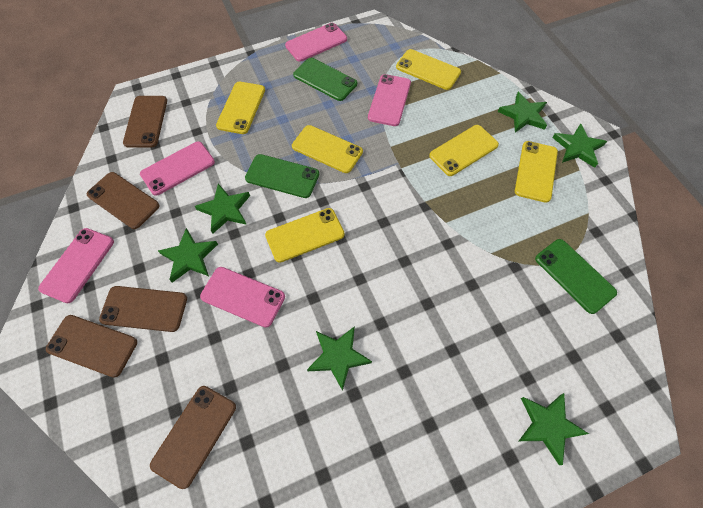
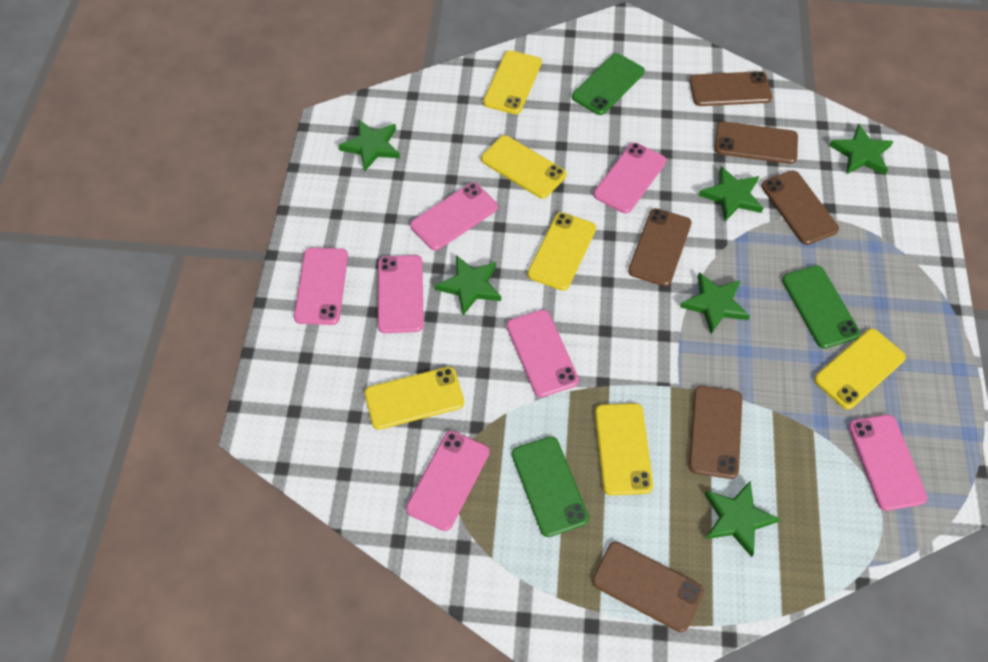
brown phone: [46,315,137,378] [87,172,160,229] [99,286,187,332] [123,96,167,148] [150,386,236,489] = 5 -> [592,542,704,632] [628,208,692,286] [689,71,772,106] [689,386,742,479] [715,121,798,164] [761,170,839,245] = 6
pink phone: [38,228,114,303] [140,141,215,196] [200,267,285,328] [285,23,347,62] [368,74,411,126] = 5 -> [294,248,348,325] [378,255,424,333] [406,431,489,531] [410,182,498,251] [506,310,579,397] [593,143,666,213] [848,414,927,511] = 7

